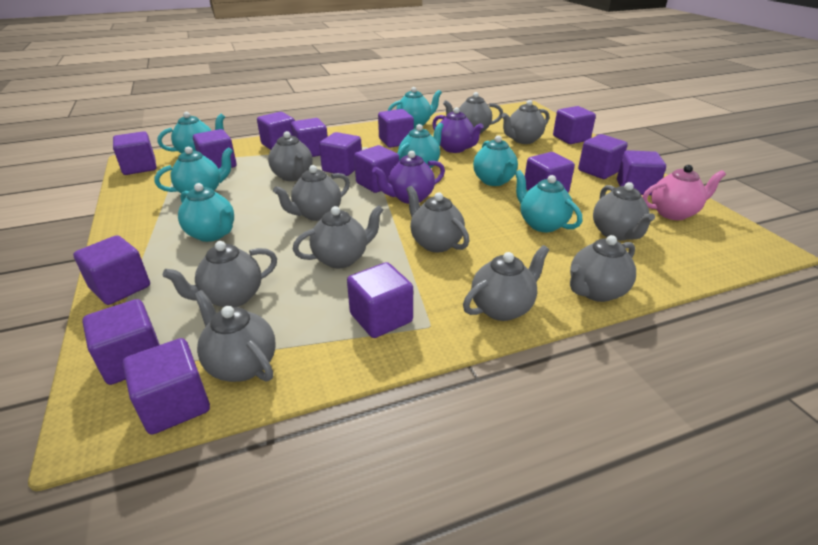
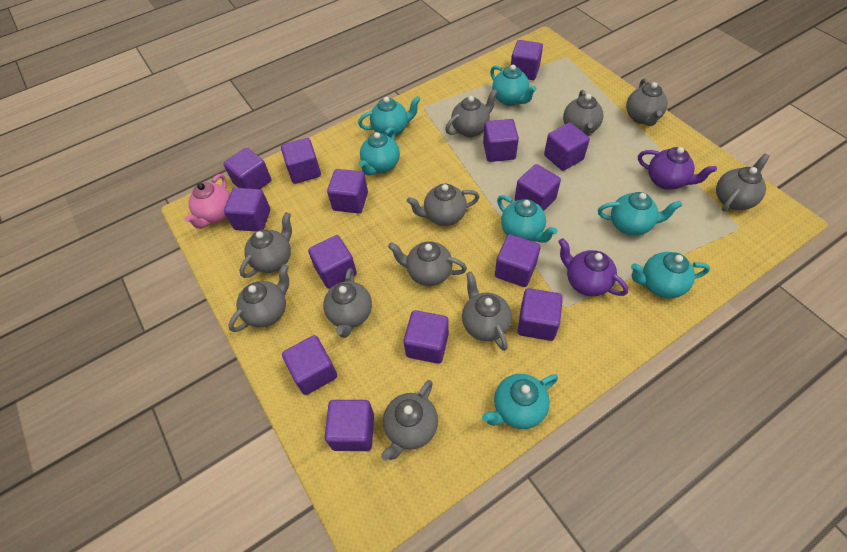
purple cube: [73,235,150,305] [82,299,160,385] [113,131,156,175] [123,338,210,435] [193,129,236,169] [257,112,295,150] [291,118,328,157] [319,132,362,176] [347,262,413,338] [354,145,399,193] [378,109,414,148] [525,152,575,193] [553,106,596,144] [578,134,628,179] [617,150,666,195] = 15 -> [223,148,271,189] [224,188,270,232] [281,138,321,184] [282,335,337,395] [308,235,357,289] [325,400,374,451] [327,169,368,213] [403,310,449,364] [483,119,519,162] [495,234,541,287] [511,40,543,80] [515,164,561,211] [518,288,563,341] [544,122,590,171] = 14

